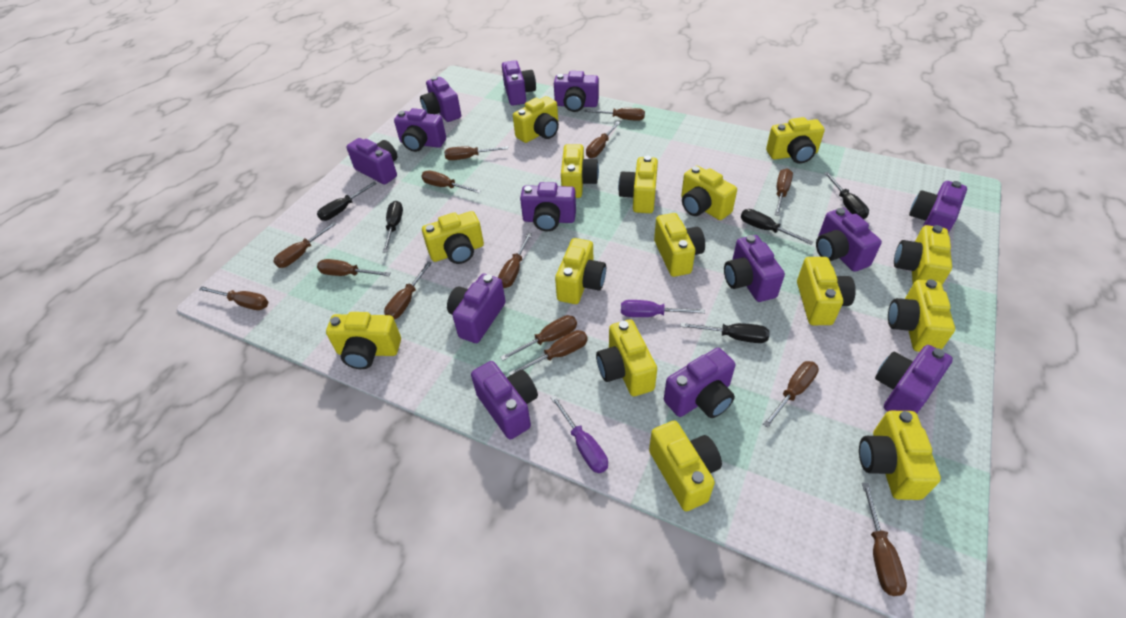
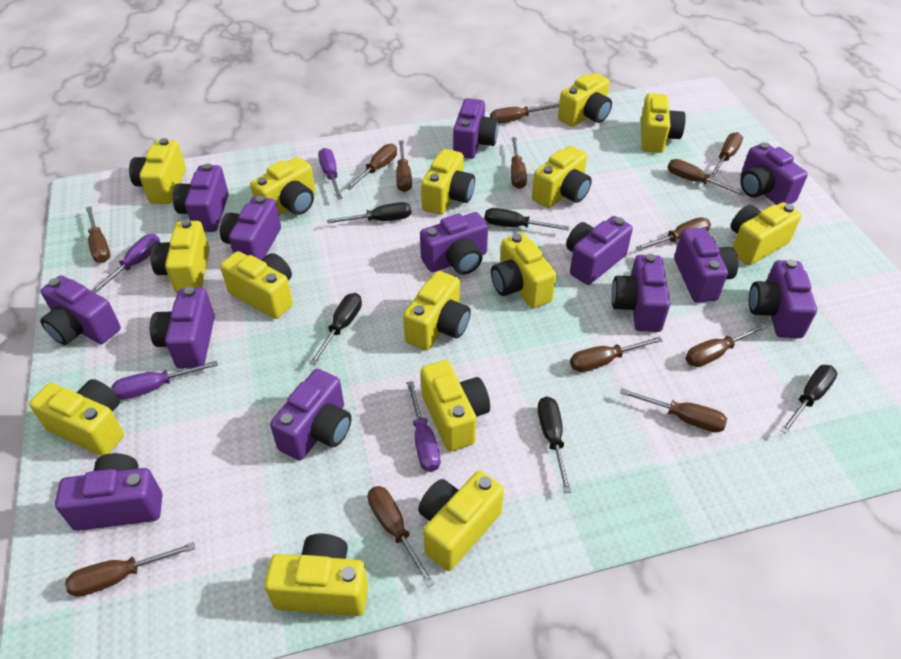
brown screwdriver: [199,286,268,310] [273,222,336,268] [317,259,390,276] [384,261,432,319] [421,170,481,193] [444,146,509,160] [498,233,532,288] [500,315,577,361] [509,330,588,375] [584,108,645,121] [586,121,620,158] [763,361,819,428] [775,168,793,216] [862,483,907,596] = 14 -> [65,542,195,597] [86,206,110,263] [346,144,397,190] [368,486,435,587] [396,140,412,192] [490,104,559,124] [511,137,527,189] [570,336,663,372] [620,388,727,433] [636,217,711,251] [667,159,745,196] [685,323,768,367] [710,132,743,177] = 13
purple screwdriver: [551,395,608,473] [621,300,705,317] = 2 -> [92,234,160,293] [111,361,218,400] [318,148,342,200] [407,381,440,472] = 4

